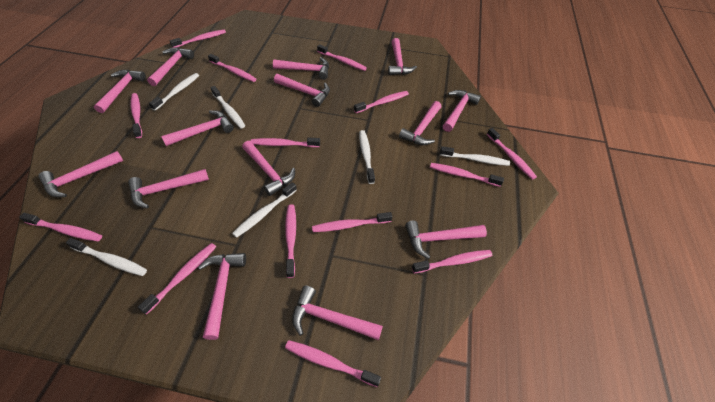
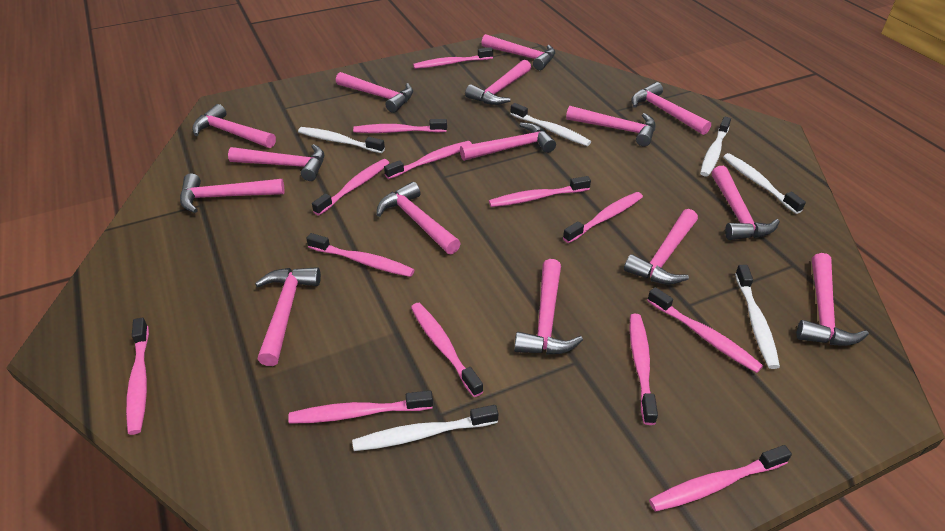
pink hammer: [38,151,123,197] [94,70,146,113] [128,169,209,209] [147,48,194,86] [161,110,234,146] [198,253,246,340] [242,141,295,196] [273,57,329,80] [274,74,330,107] [292,286,383,340] [388,38,417,75] [399,101,441,145] [405,221,487,259] [443,90,481,132] = 14 -> [180,174,284,213] [192,104,276,148] [228,144,324,181] [255,267,321,366] [336,72,413,113] [376,182,461,254] [460,122,556,161] [465,60,531,105] [481,34,555,70] [514,259,583,355] [566,106,656,146] [624,209,698,285] [631,82,711,135] [712,166,780,240] [796,253,869,346] = 15
pink toothbrush: [19,213,102,241] [131,93,142,138] [138,243,216,315] [170,30,226,48] [208,54,257,82] [251,138,320,147] [285,205,296,278] [285,340,381,387] [312,212,392,232] [317,44,367,71] [354,91,409,113] [412,250,492,273] [430,163,504,187] [487,128,537,180] = 14 -> [126,317,149,435] [288,391,433,424] [306,233,414,277] [312,159,389,215] [353,119,447,133] [384,141,472,179] [411,303,483,397] [413,47,493,69] [489,176,591,207] [563,192,643,243] [630,314,658,425] [647,287,763,373] [649,445,792,512] = 13

